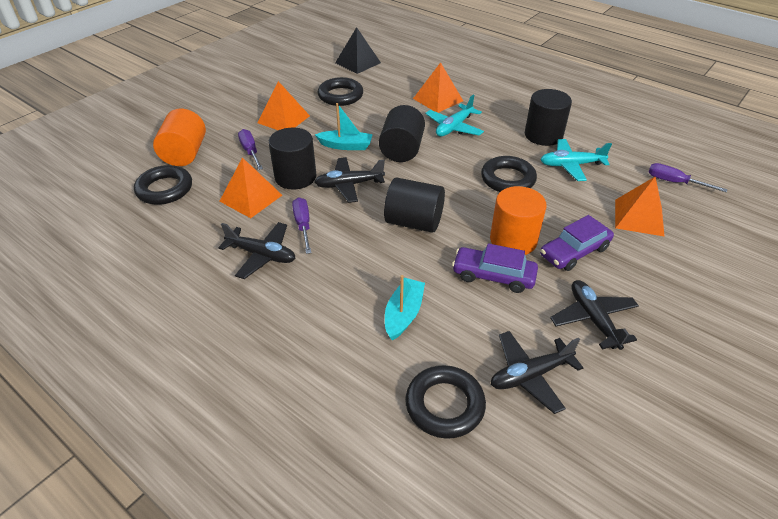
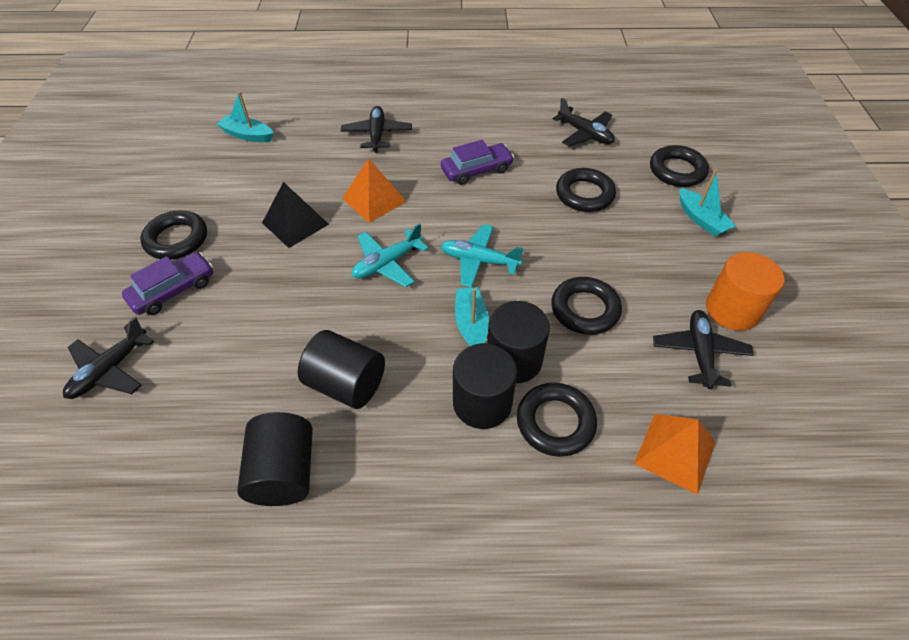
black ring: [134,165,192,205] [318,77,363,106] [405,365,486,439] [481,156,537,192] = 4 -> [140,211,207,260] [517,383,597,457] [551,277,622,335] [556,168,616,212] [650,145,709,187] = 5
orange cylinder: [153,109,206,166] [490,186,546,255] = 2 -> [706,252,784,331] = 1
orange pyramid: [219,157,282,218] [257,81,310,130] [413,62,463,113] [615,177,665,237] = 4 -> [342,158,407,223] [634,414,716,495] = 2
purple screwdriver: [238,129,263,170] [292,197,311,254] [649,163,728,192] = 3 -> none = 0
turquoise boat: [315,103,373,150] [385,275,425,341] = 2 -> [217,91,274,142] [455,287,489,346] [680,169,736,237] = 3

